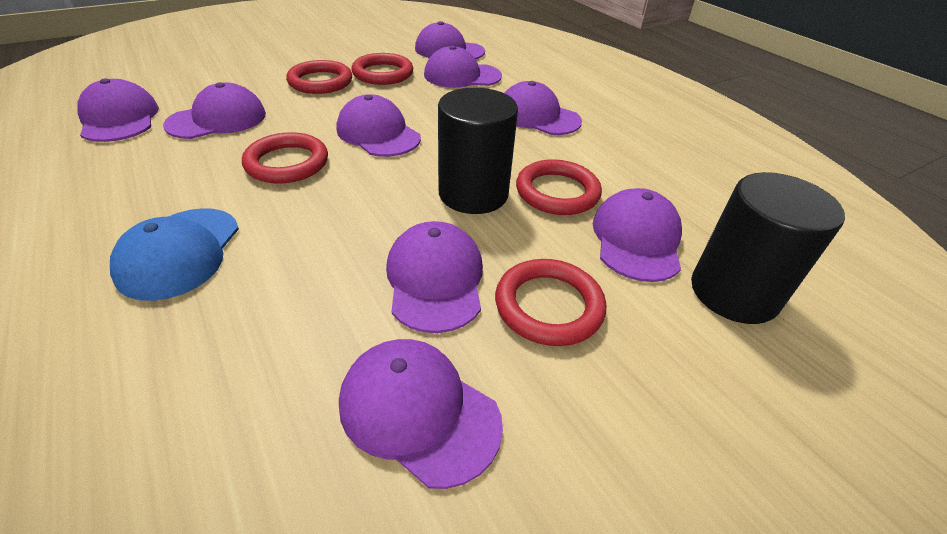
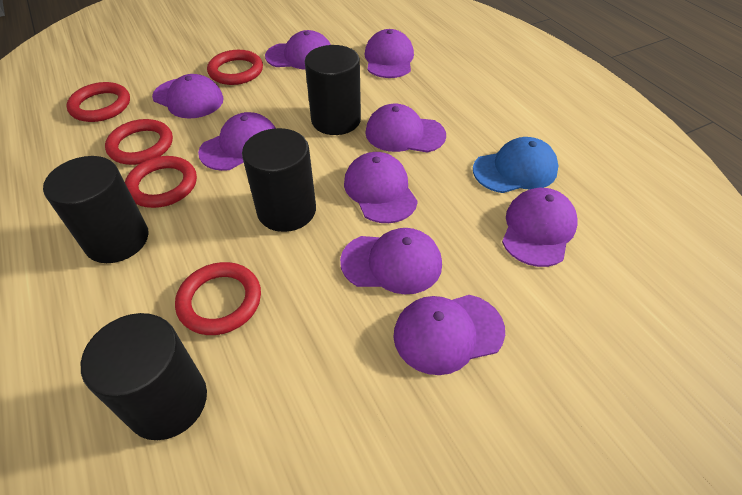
black cylinder: [438,88,518,214] [691,172,845,324] = 2 -> [43,156,149,263] [81,313,207,440] [242,128,316,232] [305,45,361,135] = 4

